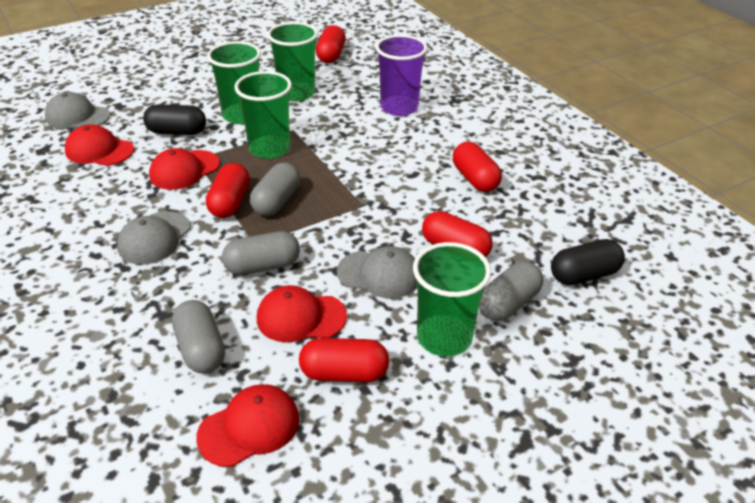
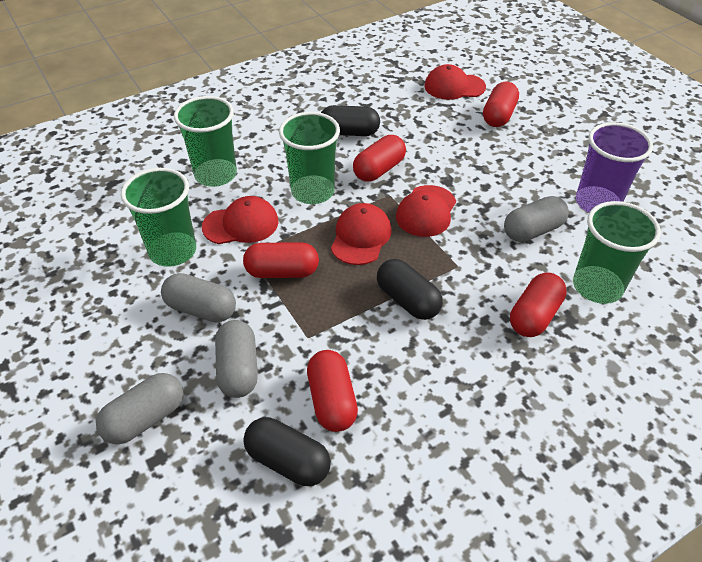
black capsule: [143,104,206,135] [551,239,625,285] = 2 -> [243,417,331,486] [321,105,380,136] [377,259,443,320] = 3
grey cap: [45,92,111,128] [117,211,191,265] [337,246,417,298] = 3 -> none = 0

